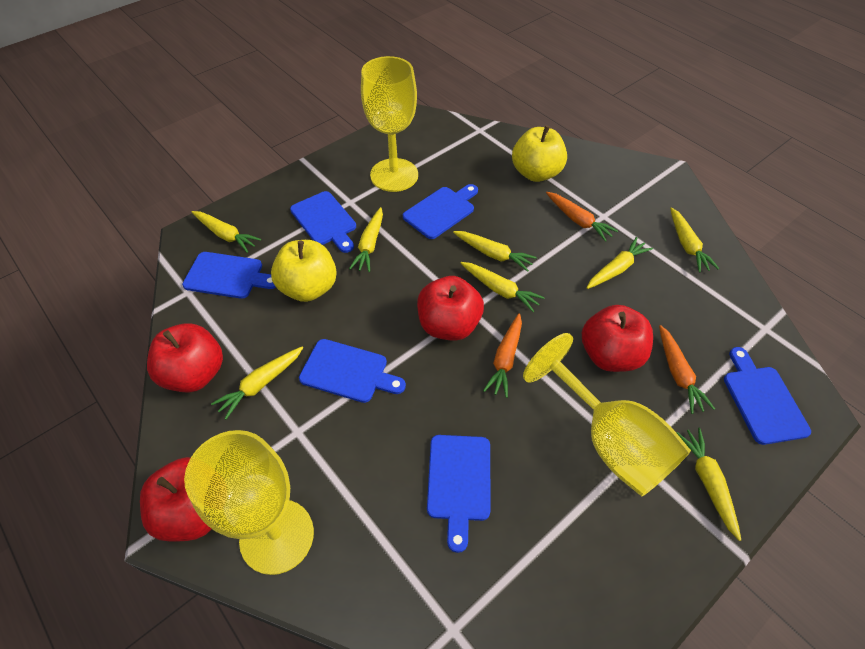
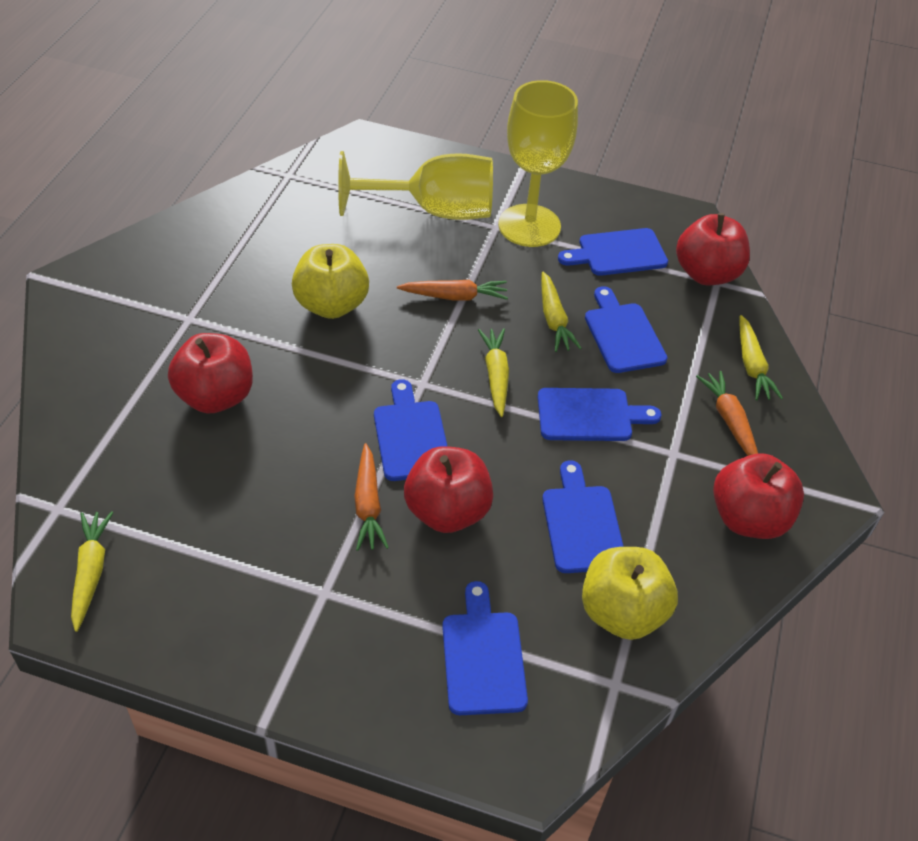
yellow carrot: [192,211,261,253] [211,347,303,419] [349,207,383,272] [453,231,537,272] [461,262,545,312] [587,237,653,289] [670,207,719,273] [676,428,741,541] = 8 -> [71,511,114,632] [478,328,509,417] [541,271,582,352] [739,315,783,400] = 4
yellow goblet: [184,430,314,575] [361,56,418,192] [523,333,691,497] = 3 -> [338,151,493,220] [498,80,578,247] = 2

